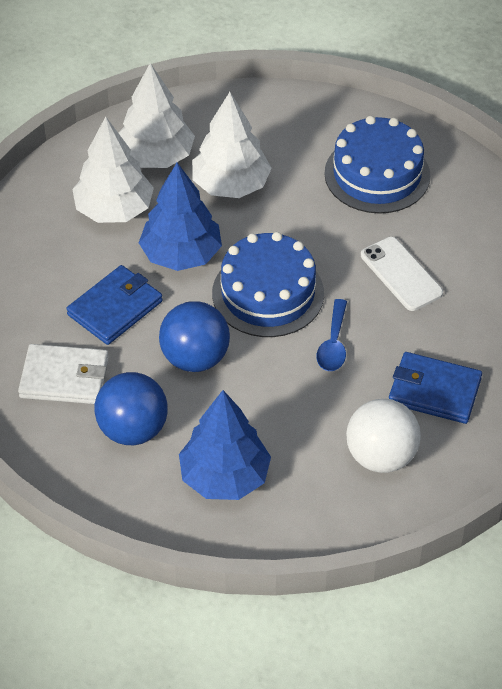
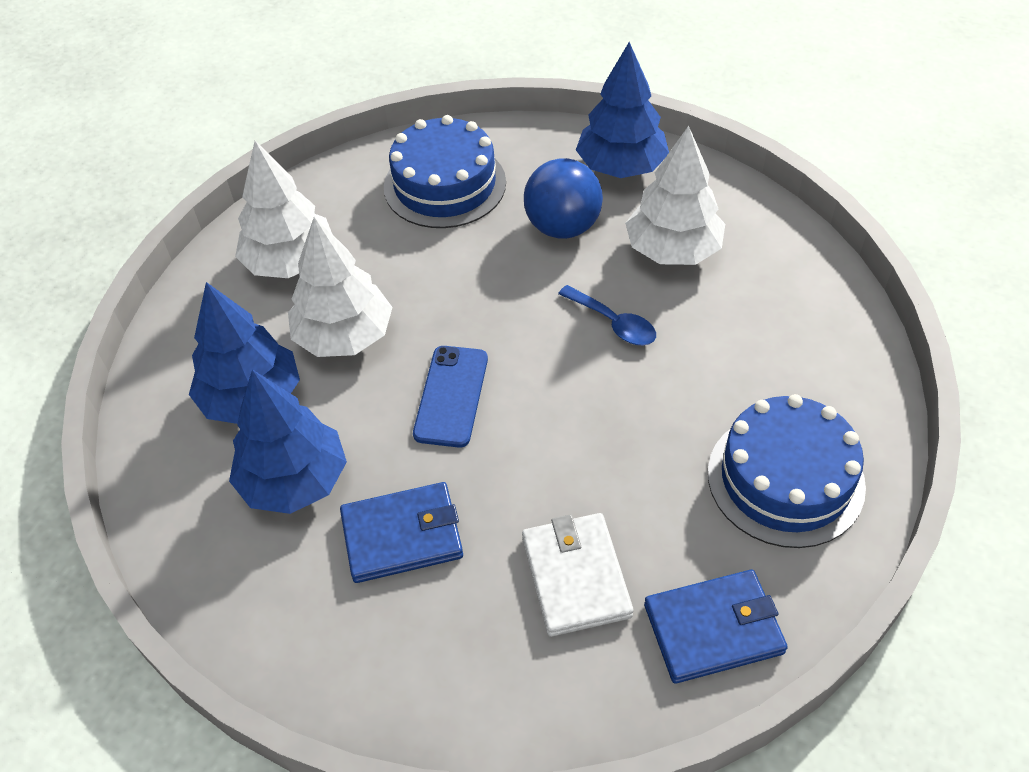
blue ball: [95,372,168,445] [159,301,230,372] = 2 -> [524,158,603,239] = 1
blue phone: none = 0 -> [413,346,488,448] = 1
blue tree: [139,163,222,271] [179,390,271,500] = 2 -> [189,282,300,424] [229,369,347,514] [576,42,669,178] = 3
white ball: [346,399,421,473] = 1 -> none = 0
white phone: [361,237,443,311] = 1 -> none = 0

